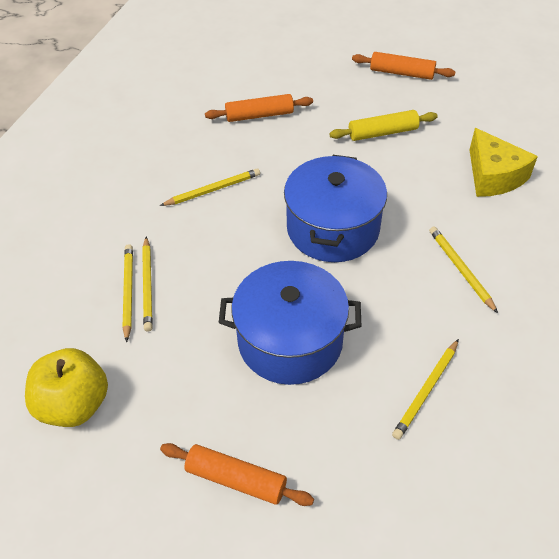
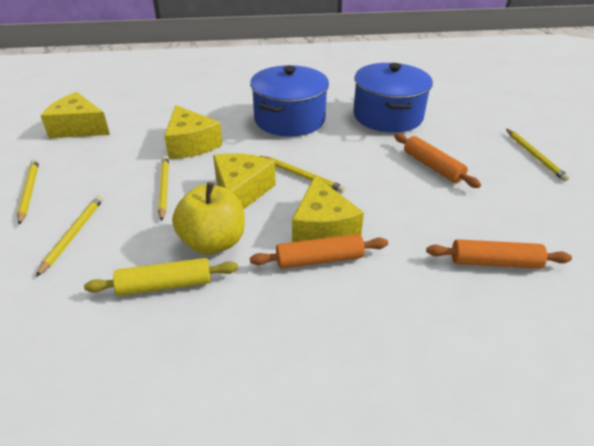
yellow cheese: [469,128,538,197] = 1 -> [41,92,110,138] [164,105,222,159] [213,153,276,209] [292,175,364,242] = 4

